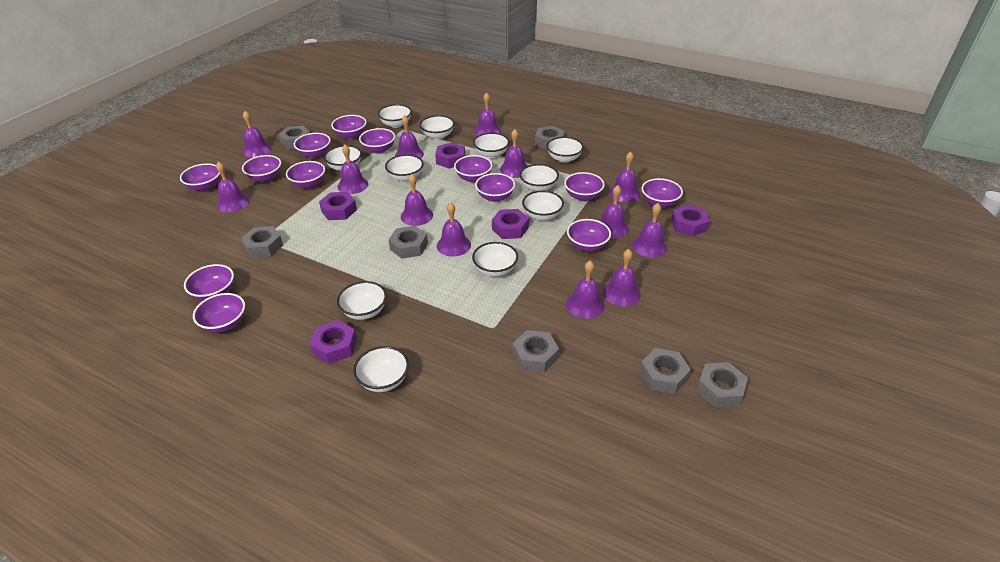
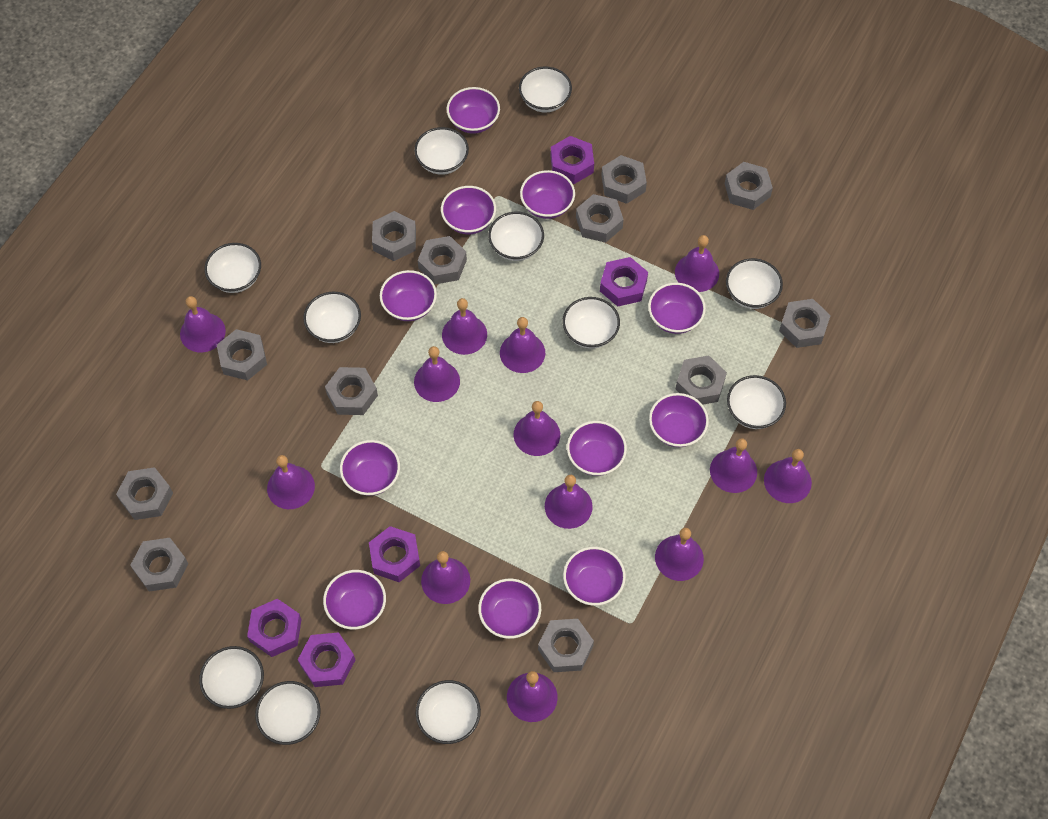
grey nut: [241,226,283,258] [278,126,310,149] [389,226,428,259] [513,330,559,373] [535,126,564,150] [640,348,691,394] [697,362,748,407] = 7 -> [116,467,173,520] [130,538,188,592] [217,329,267,380] [325,367,378,415] [372,211,416,261] [418,236,467,285] [538,619,594,672] [576,194,624,243] [601,155,647,204] [676,355,727,405] [725,162,773,210] [779,299,831,348] = 12
purple bowl: [180,163,220,191] [184,264,234,301] [193,293,245,333] [242,155,281,182] [286,161,325,189] [294,133,331,158] [331,115,367,139] [359,128,395,154] [454,155,492,182] [475,173,515,202] [564,172,605,201] [567,219,611,251] [642,178,683,208] = 13 -> [323,570,386,630] [340,440,400,496] [380,270,437,321] [441,186,496,234] [447,87,500,134] [478,579,541,639] [520,170,575,219] [563,547,626,606] [567,421,627,476] [648,283,706,334] [649,393,709,447] = 11

